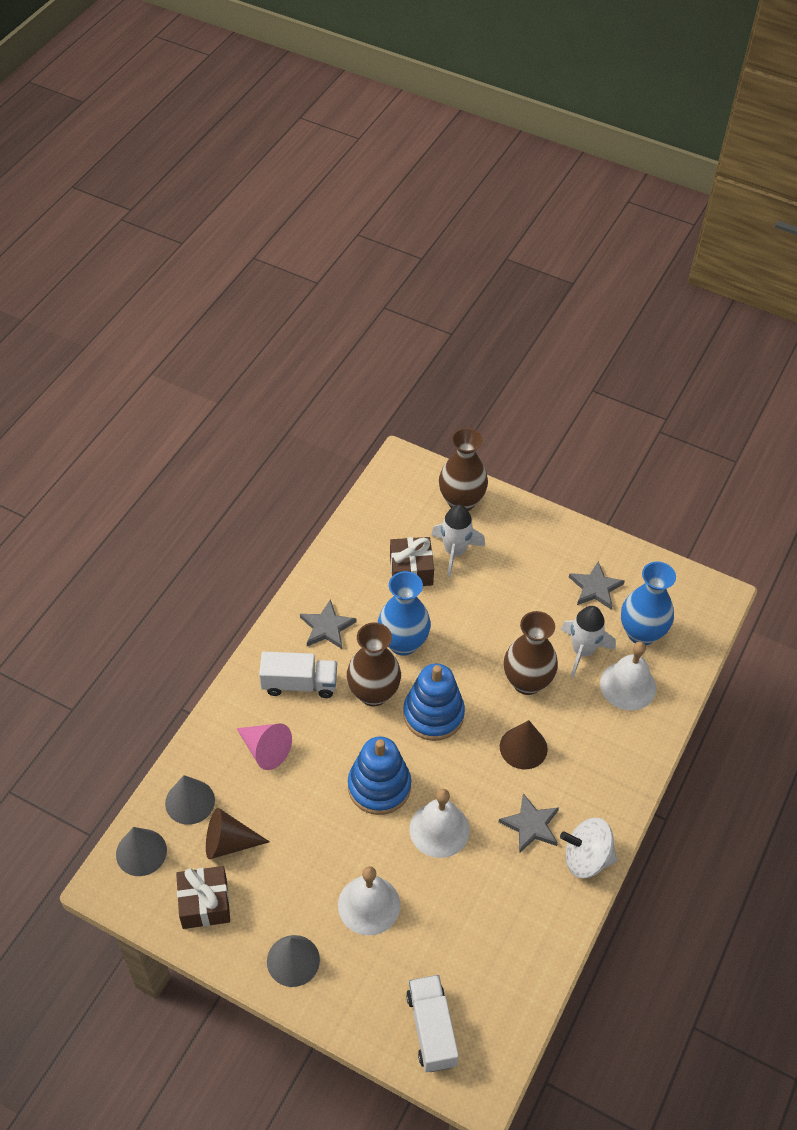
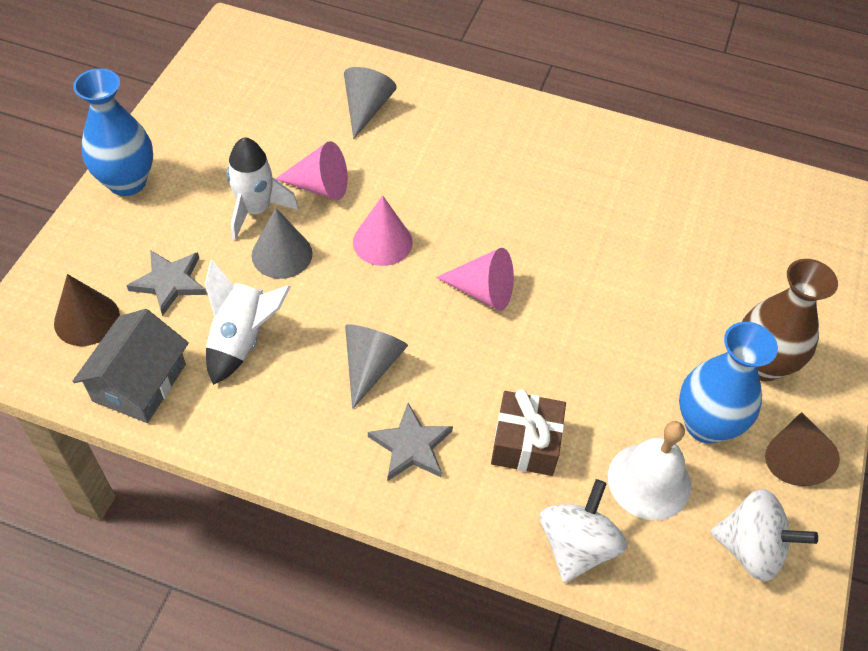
blue stacking toy: [348,736,411,815] [403,663,465,741] = 2 -> none = 0
brown gift: [176,866,230,929] [390,537,434,586] = 2 -> [491,389,566,476] = 1
brown vase: [347,623,401,706] [439,428,488,511] [504,611,558,695] = 3 -> [742,259,838,381] = 1
grey house: none = 0 -> [72,309,189,423] = 1
grey star: [300,599,356,649] [499,793,559,853] [569,561,625,610] = 3 -> [126,250,207,316] [368,403,453,481] = 2
pink cone: [236,723,292,770] = 1 -> [275,141,348,200] [353,195,413,266] [436,248,514,311] = 3
white bell: [338,866,400,935] [409,789,470,858] [600,642,656,710] = 3 -> [608,421,691,520] = 1
white spinning top: [560,818,617,878] = 1 -> [540,479,627,583] [710,489,818,582] = 2
white truck: [259,652,337,698] [406,975,459,1072] = 2 -> none = 0

